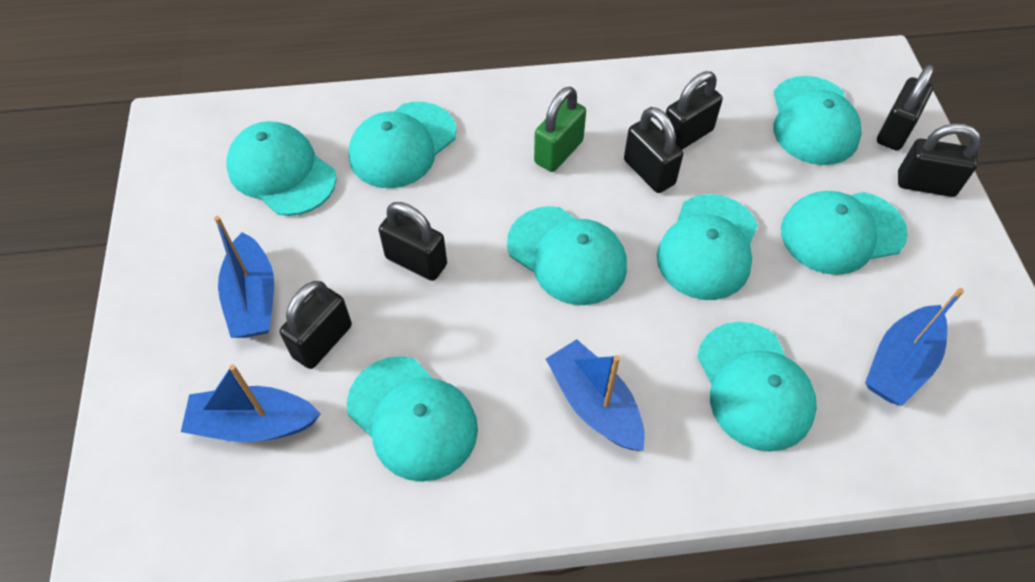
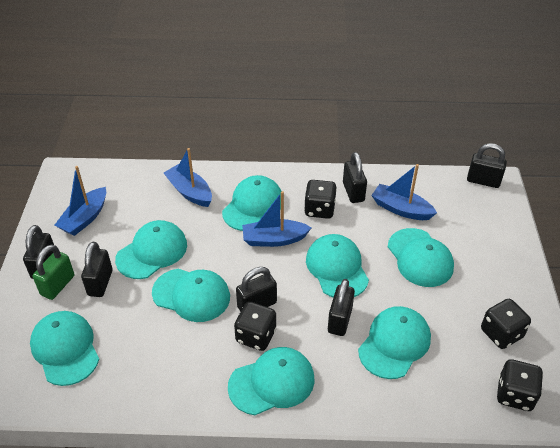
black dice: none = 0 -> [234,302,276,351] [304,180,337,219] [481,299,531,349] [497,359,543,411] = 4

